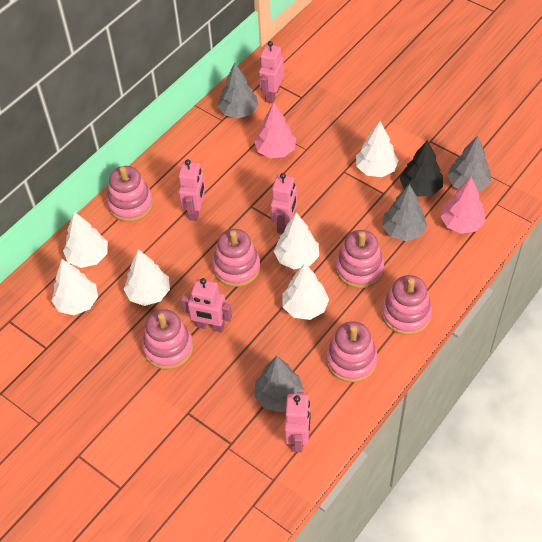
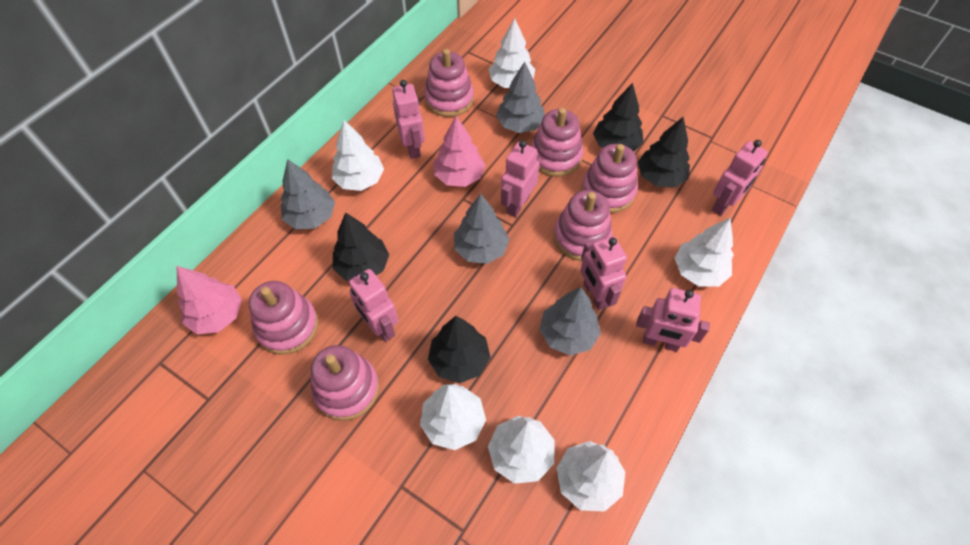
black tree: [400,140,443,197] = 1 -> [333,212,389,281] [428,316,490,383] [593,83,643,152] [638,117,690,188] = 4
pink robot: [179,160,205,221] [181,278,232,333] [259,41,284,104] [270,173,297,234] [285,392,311,452] = 5 -> [349,269,399,342] [392,80,425,159] [501,140,540,217] [580,236,627,310] [636,288,710,352] [712,140,768,216] = 6

